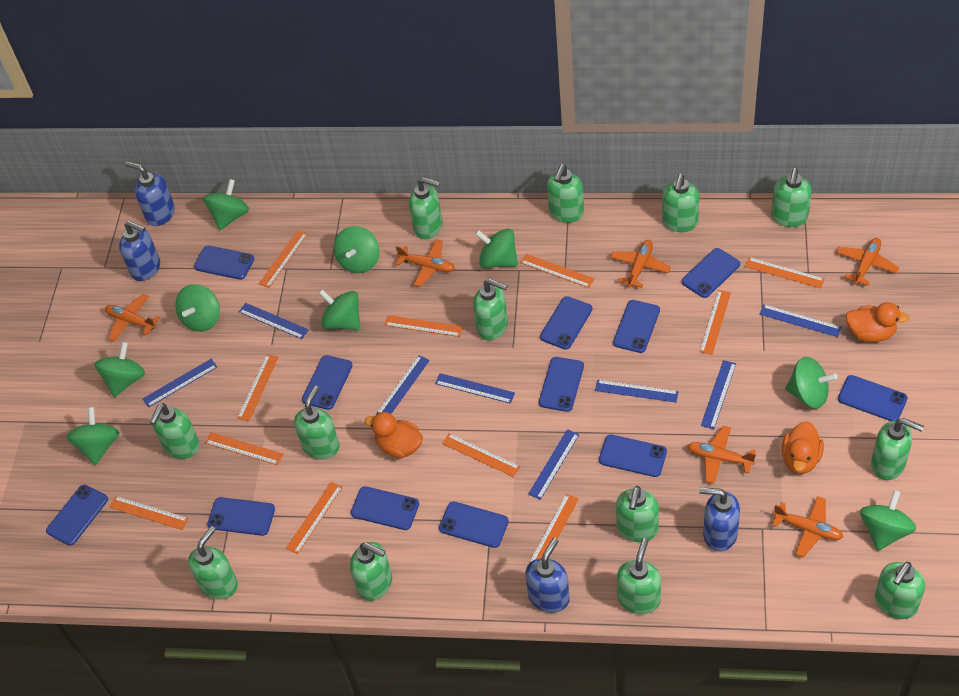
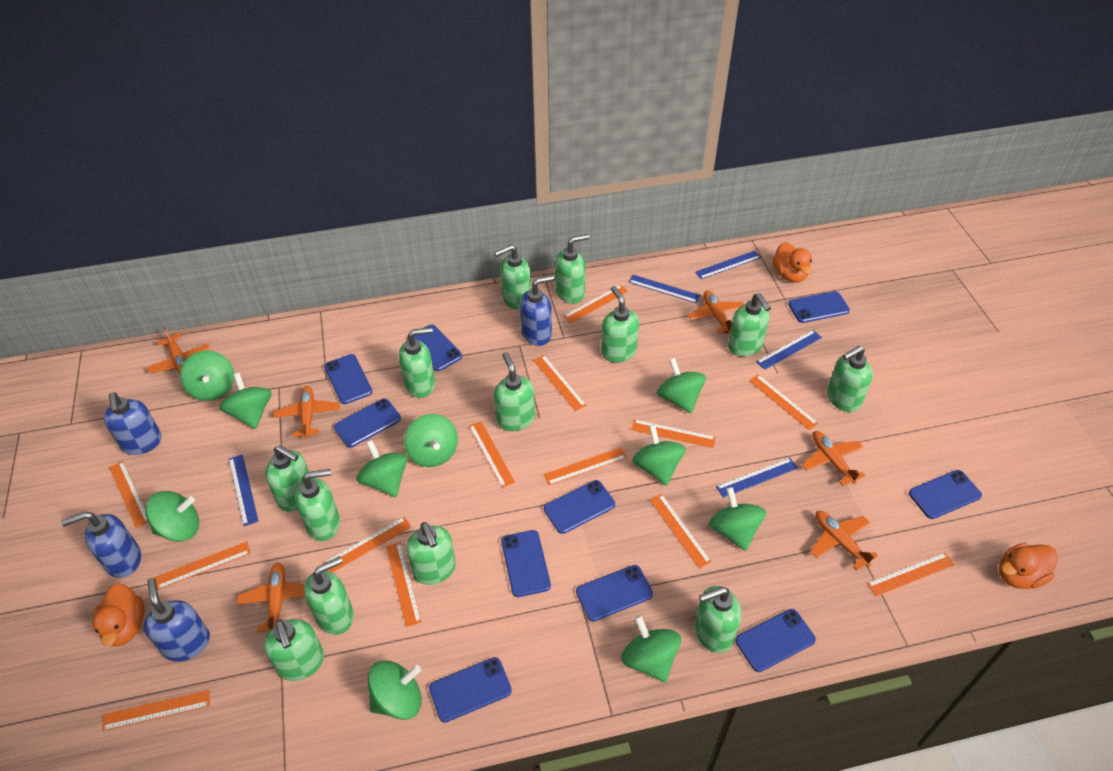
blue phone: [46,484,108,546] [194,245,254,280] [207,497,275,536] [302,355,353,410] [351,486,419,530] [439,501,509,548] [539,357,584,412] [540,296,593,350] [599,435,667,477] [613,300,660,353] [682,248,740,298] [838,375,908,421] = 12 -> [324,354,373,404] [334,398,401,448] [414,324,462,371] [429,657,512,723] [501,530,551,597] [544,480,615,534] [576,565,653,622] [735,609,816,672] [788,291,850,323] [909,470,982,519] = 10
blue ruler: [143,359,217,408] [239,303,309,339] [376,355,430,414] [435,373,515,404] [528,429,579,500] [595,380,678,403] [701,360,736,429] [760,304,841,337] = 8 -> [229,454,258,526] [629,275,701,303] [695,251,761,279] [716,458,798,498] [756,330,822,370] = 5
green spinning top: [66,407,120,465] [94,342,145,397] [175,284,220,332] [203,179,249,230] [319,289,361,330] [334,226,380,273] [475,228,518,268] [785,357,838,409] [860,490,916,551] = 9 -> [145,491,199,542] [180,350,234,401] [219,373,272,429] [356,440,408,497] [368,660,422,720] [404,414,458,467] [621,615,681,682] [632,425,686,486] [657,358,706,413] [709,487,766,551] = 10
orange ruler: [109,496,189,530] [205,432,283,465] [237,354,278,421] [259,230,308,288] [286,482,343,554] [385,315,463,337] [442,433,520,477] [520,254,594,288] [529,494,579,563] [699,290,731,355] [745,257,825,288] = 11 -> [102,690,210,731] [109,461,148,528] [155,542,251,590] [323,517,411,573] [386,542,422,627] [469,421,515,488] [533,355,587,411] [544,447,627,485] [563,285,628,323] [631,419,716,448] [650,494,712,569] [749,374,818,430] [867,553,954,597] = 13

